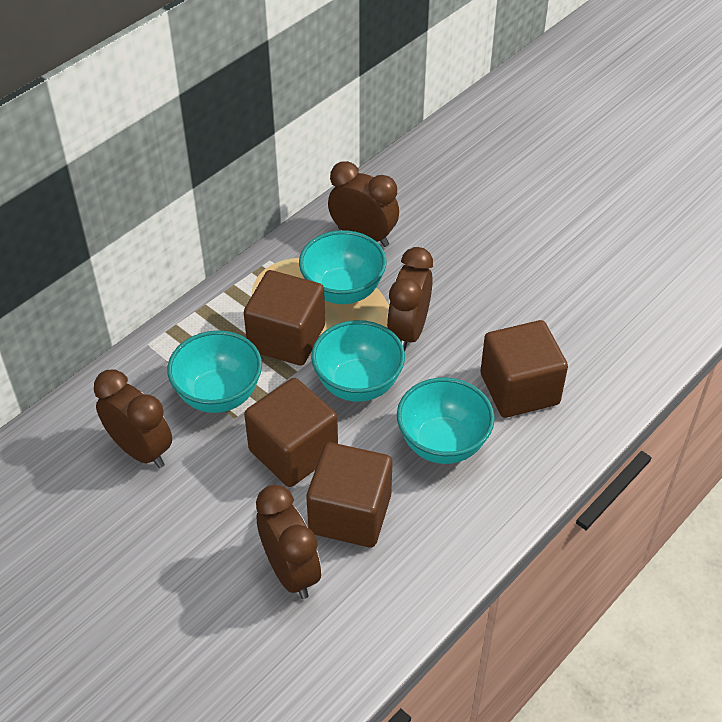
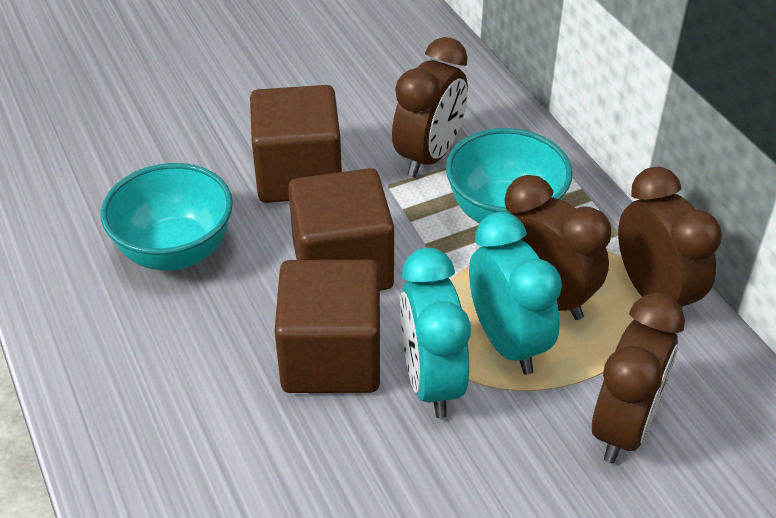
brown cube: [244,270,325,366] [244,378,338,487] [306,442,392,547] [480,320,568,418] = 4 -> [250,85,342,203] [274,260,380,393] [288,168,394,291] = 3
turquoise bowl: [167,330,262,413] [299,230,386,304] [311,320,405,402] [397,377,495,464] = 4 -> [101,163,233,271] [446,128,573,224] = 2
turquoise clock: none = 0 -> [400,248,471,418] [469,212,562,374] = 2

